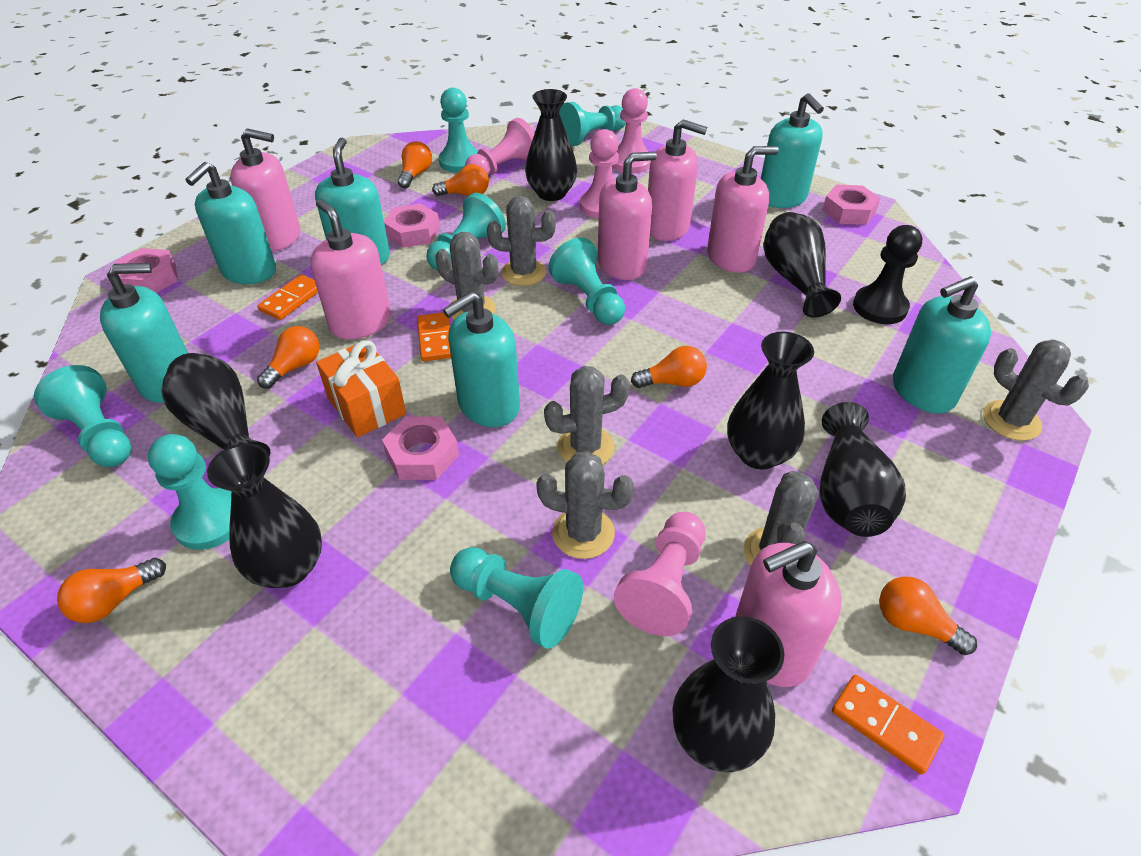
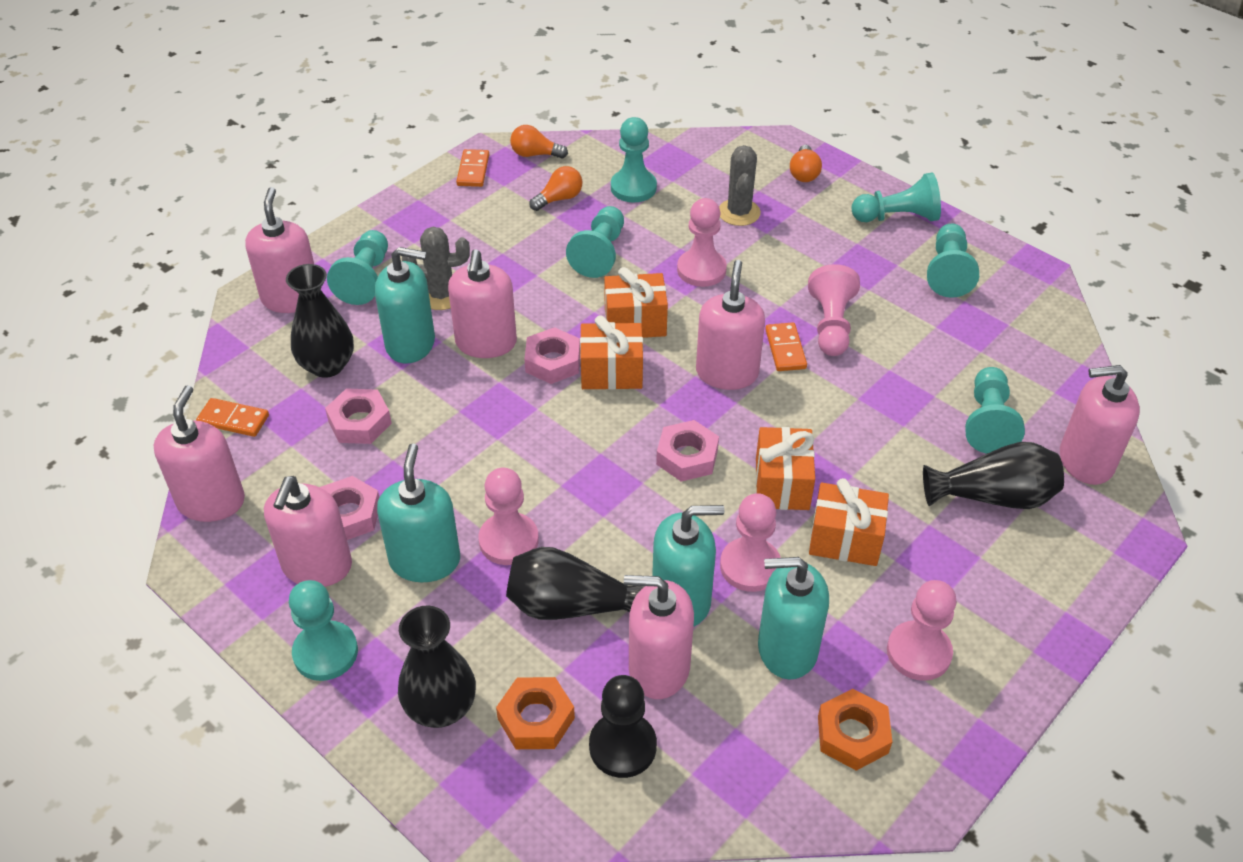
black vase: [162,353,270,457] [207,443,322,588] [525,89,577,201] [672,616,784,772] [727,331,814,470] [763,212,841,318] [820,402,906,537] = 7 -> [286,264,354,378] [398,606,476,728] [506,547,645,620] [923,442,1064,509] = 4
grey cactus: [435,232,499,320] [487,196,556,286] [536,451,634,559] [544,366,630,465] [744,471,819,566] [983,339,1089,441] = 6 -> [402,227,470,310] [719,145,761,226] = 2
orange gift: [316,340,406,438] = 1 -> [580,315,643,390] [604,267,668,338] [756,427,815,510] [809,478,889,566] = 4
orange light bulb: [57,558,166,623] [257,326,320,389] [398,141,432,188] [432,164,489,196] [631,346,707,388] [879,577,977,655] = 6 -> [510,125,568,158] [529,166,582,211] [790,145,822,182] = 3
orange nut: none = 0 -> [496,677,575,749] [818,689,892,771] = 2
pink pawn: [465,118,535,175] [580,129,619,219] [612,88,651,173] [614,512,705,636] = 4 -> [478,468,539,565] [677,198,727,287] [720,493,781,592] [808,264,860,356] [887,580,957,681] = 5
pink soap dispenser: [230,128,300,252] [310,199,391,339] [597,152,657,280] [648,119,707,241] [707,146,779,273] [735,541,842,687] = 6 -> [153,385,245,522] [245,187,314,313] [264,476,352,587] [448,249,517,358] [624,575,694,699] [696,260,765,390] [1060,365,1140,485] = 7
turquoise soap dispenser: [100,263,188,403] [185,162,276,284] [315,138,390,265] [443,291,520,427] [761,93,824,208] [893,276,991,413] = 6 -> [375,247,435,363] [377,444,460,582] [652,505,724,627] [758,557,829,679] = 4

